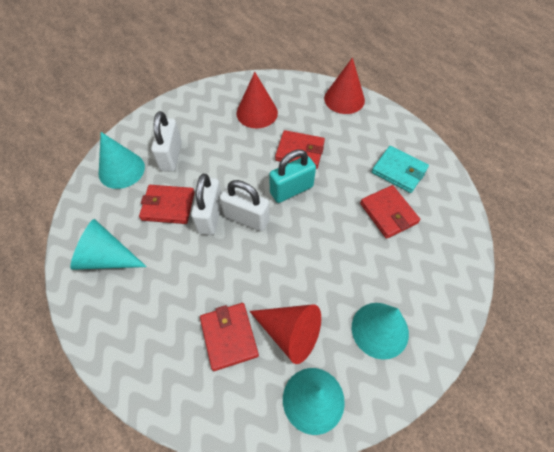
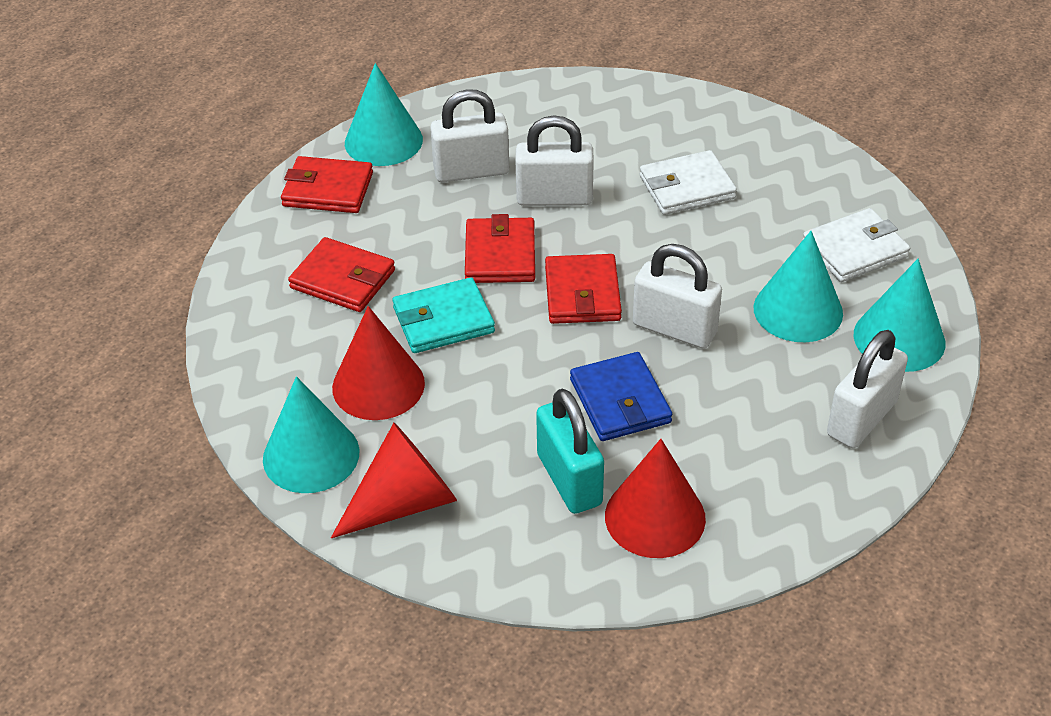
blue wallet: none = 0 -> [570,352,672,441] = 1
white padlock: [151,111,182,172] [191,174,221,235] [220,180,270,231] = 3 -> [430,89,509,182] [515,115,594,206] [633,244,722,349] [827,330,908,448] = 4
white wallet: none = 0 -> [640,150,737,215] [802,208,910,282] = 2

